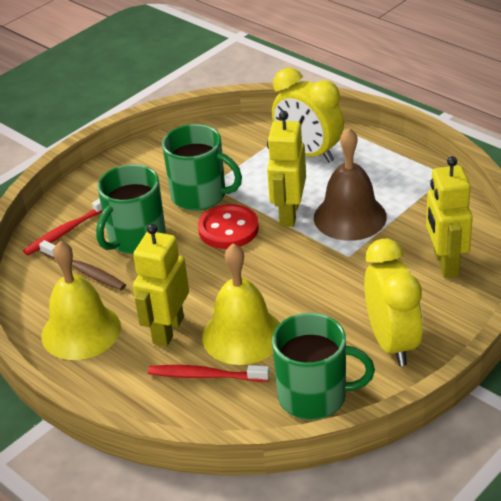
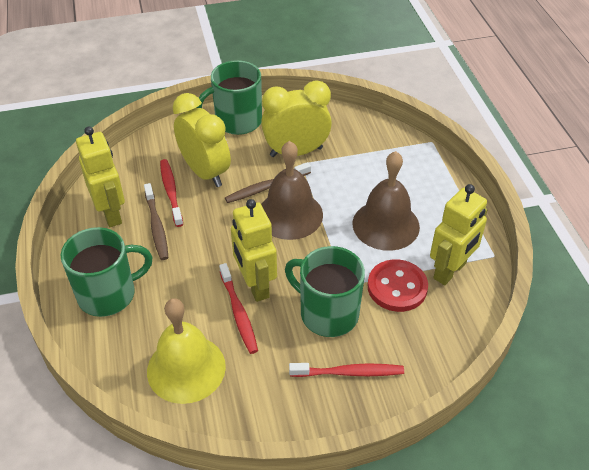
brown bell: [314,128,387,241] = 1 -> [261,141,323,240] [353,151,420,251] = 2
brown toothbrush: [39,240,126,290] = 1 -> [144,183,168,260] [225,162,311,203] = 2
red toothbrush: [23,198,102,255] [148,365,270,382] = 2 -> [160,159,183,227] [219,263,258,354] [289,363,404,377] = 3
yellow bell: [41,241,121,360] [202,243,280,365] = 2 -> [147,298,226,404] = 1

